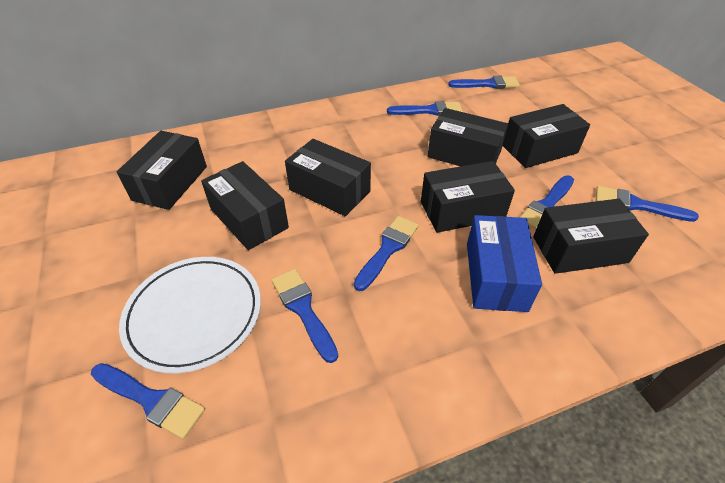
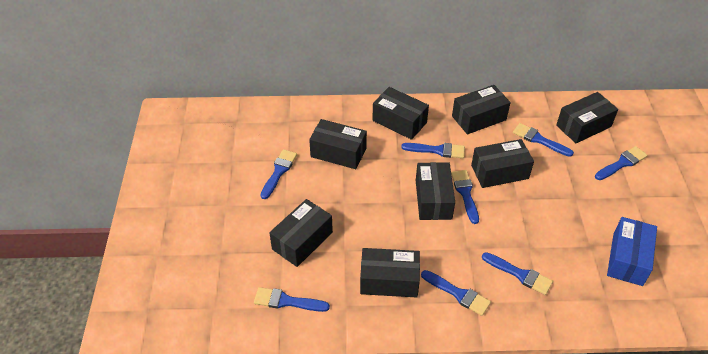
black box: [117,131,207,210] [201,161,289,250] [285,139,371,216] [421,161,515,233] [428,108,508,166] [503,104,590,168] [533,199,649,274] = 7 -> [269,199,333,267] [309,119,367,169] [360,248,420,298] [372,87,429,140] [416,162,455,220] [452,85,511,134] [471,139,534,188] [556,92,618,143] = 8
blue brush: [91,363,205,439] [272,269,338,363] [354,216,419,291] [387,101,463,116] [448,76,520,89] [519,175,574,229] [596,186,699,222] = 7 -> [254,287,330,312] [260,149,297,199] [401,143,465,158] [421,270,491,316] [451,170,479,224] [482,252,553,295] [513,123,574,157] [595,146,647,180] = 8
white plate: [119,257,261,373] = 1 -> none = 0

